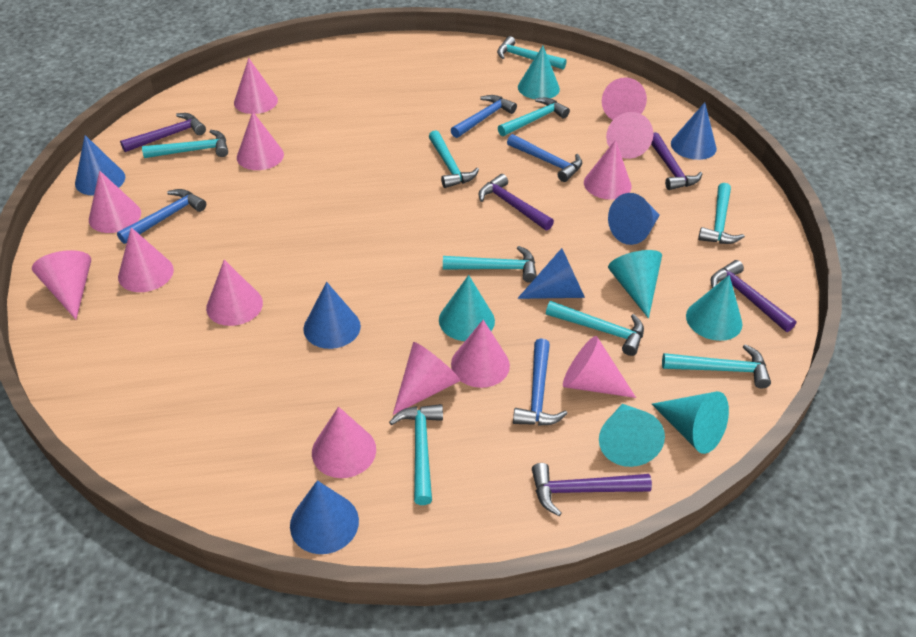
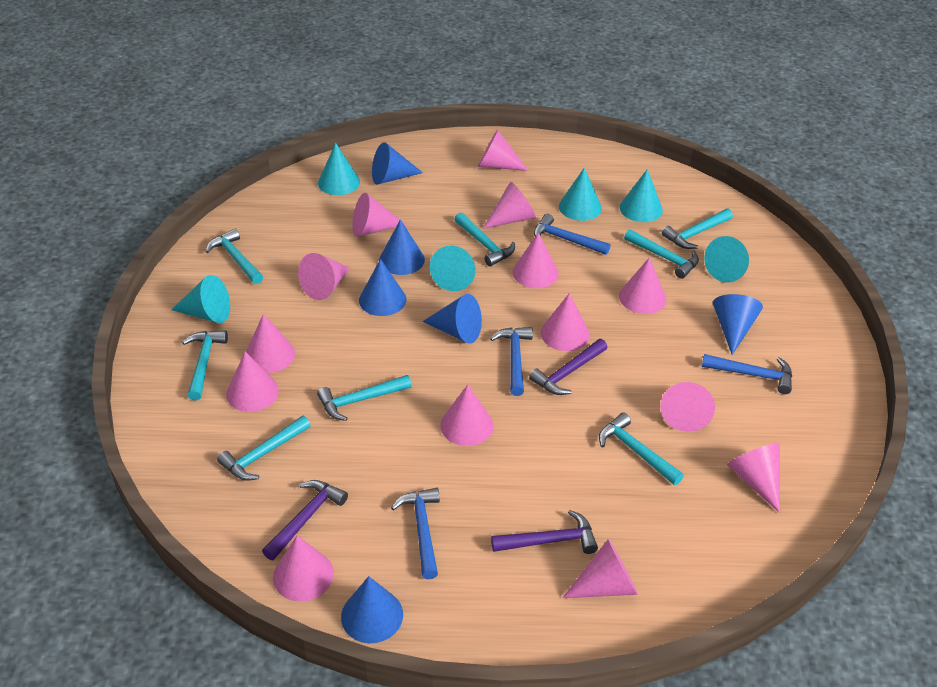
pink cone: [32,250,91,320] [89,171,141,233] [118,227,174,292] [206,260,263,326] [234,58,278,114] [237,111,284,170] [312,407,376,478] [393,342,460,415] [451,320,510,388] [563,336,636,398] [584,140,631,200] [602,77,647,120] [606,112,653,159] = 13 -> [226,352,279,412] [246,314,295,373] [273,535,334,601] [298,253,350,300] [352,193,406,237] [440,385,494,446] [478,130,528,171] [483,182,536,229] [512,232,559,288] [541,293,590,351] [563,539,638,598] [619,257,666,314] [660,382,715,432] [727,443,780,513] = 14
purple hammer: [120,113,206,152] [479,174,554,230] [532,463,652,516] [651,132,702,190] [710,260,797,332] = 5 -> [262,480,348,560] [491,510,598,554] [529,339,607,395] = 3
turquoise hammer: [142,130,228,158] [389,404,443,505] [429,130,479,188] [443,246,537,283] [497,36,567,69] [498,98,570,136] [546,301,644,356] [662,344,771,389] [698,183,745,244] = 9 -> [182,330,228,400] [206,229,263,284] [217,416,311,481] [317,375,412,421] [454,212,515,266] [599,413,684,485] [624,229,699,279] [662,209,733,249] = 8

